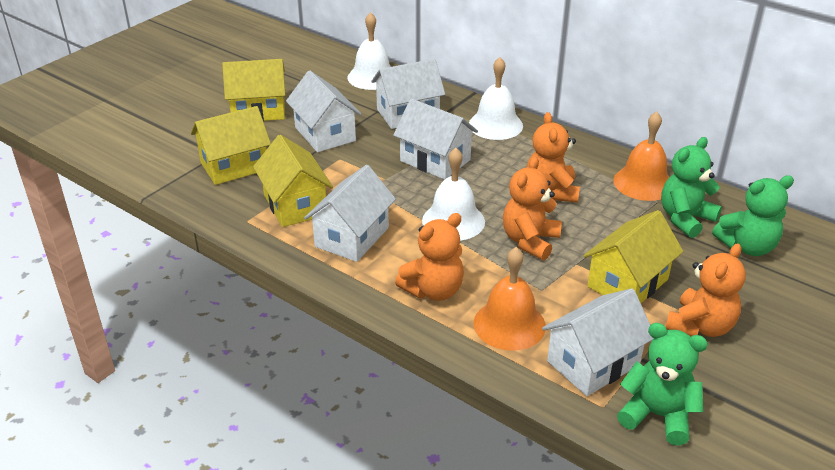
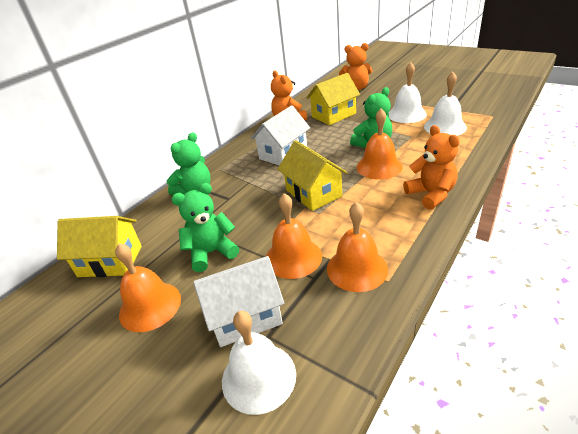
orange bell: [474,247,546,351] [613,112,669,201] = 2 -> [115,243,181,332] [266,193,322,279] [327,202,388,292] [357,108,403,180] = 4
orange teddy bear: [395,213,464,301] [503,157,562,261] [527,112,580,203] [666,243,746,337] = 4 -> [271,71,307,120] [339,43,372,90] [403,125,460,210] = 3
white house: [286,71,361,152] [304,165,396,262] [371,59,445,129] [393,99,478,180] [542,288,653,396] = 5 -> [193,256,284,347] [250,105,310,166] = 2
yellow house: [191,106,271,185] [222,59,286,121] [253,135,333,227] [583,210,683,303] = 4 -> [57,216,142,277] [278,140,348,211] [306,73,360,125] = 3

